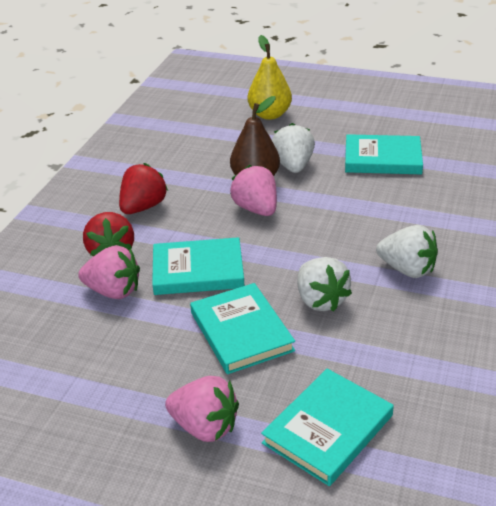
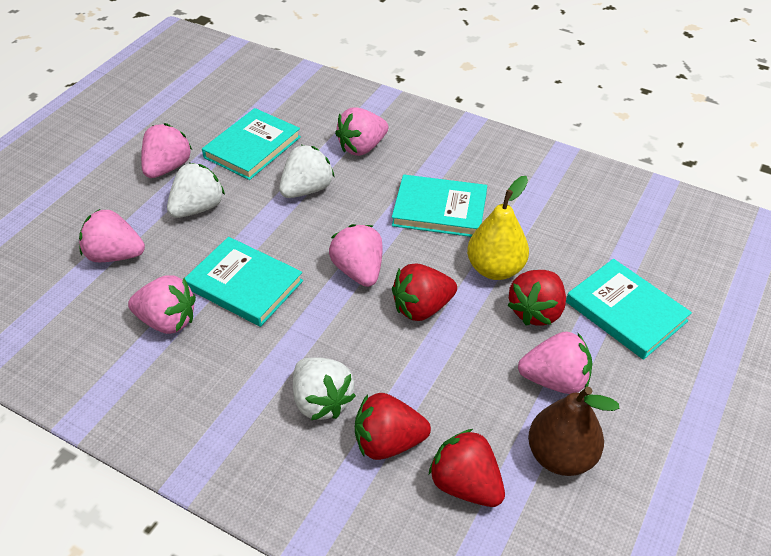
pink strawberry: [78,245,140,299] [165,376,239,442] [230,165,277,216] = 3 -> [79,209,145,262] [128,275,196,334] [141,123,192,178] [329,224,383,287] [335,107,388,156] [518,332,592,394] = 6
red strawberry: [83,212,134,256] [119,163,168,214] = 2 -> [355,393,431,460] [392,263,457,321] [429,429,505,507] [508,270,566,326] = 4

